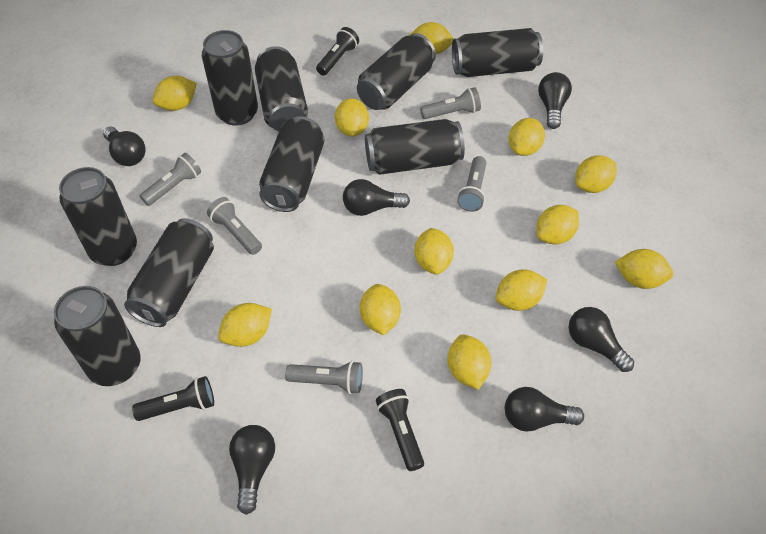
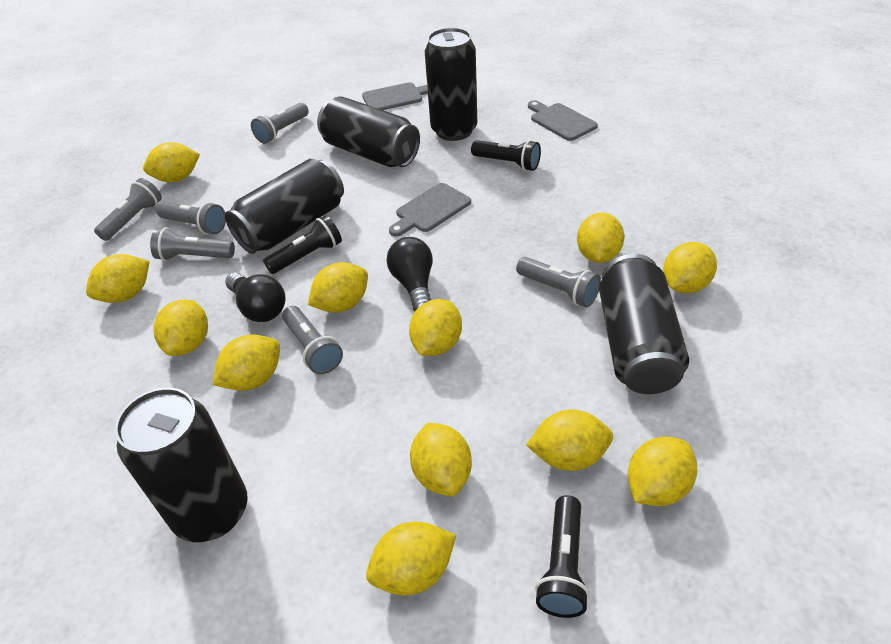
black can: [54,286,141,386] [59,167,137,266] [124,218,214,327] [202,30,258,126] [255,46,308,131] [259,116,325,212] [357,33,436,110] [365,119,465,175] [452,28,543,77] = 9 -> [115,388,247,542] [225,159,344,254] [317,96,420,167] [425,28,477,141] [599,254,689,394] = 5
black light bulb: [103,126,146,166] [229,425,275,515] [343,179,410,216] [505,387,584,432] [538,72,572,129] [568,307,634,372] = 6 -> [225,273,285,322] [387,237,433,311] = 2
grey cutting board: none = 0 -> [362,82,428,110] [389,183,471,237] [528,100,598,141] = 3
grey flashlight: [140,153,201,206] [207,197,262,255] [285,361,363,394] [420,87,481,119] [457,156,486,212] = 5 -> [94,178,162,241] [150,227,235,261] [156,202,226,234] [251,103,309,144] [282,306,343,374] [516,257,601,307] = 6

